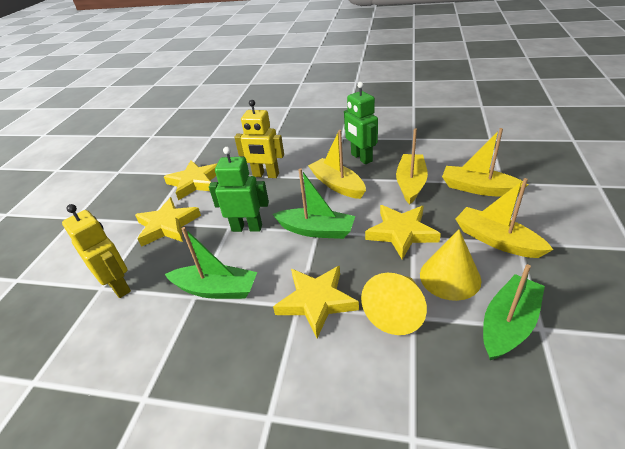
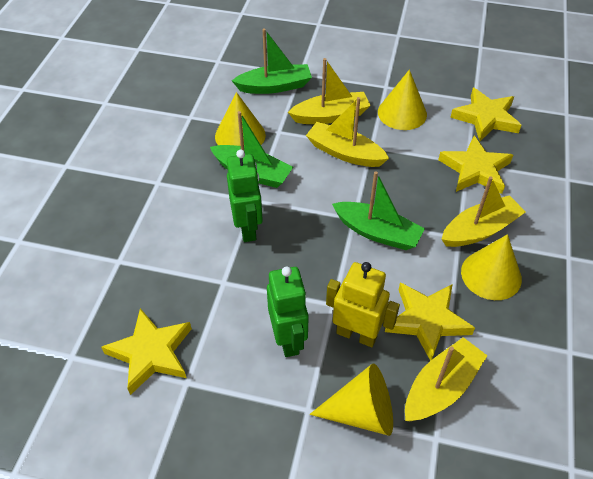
yellow cone: [361,273,427,335] [420,229,482,301] = 2 -> [215,92,266,146] [310,364,393,436] [378,70,427,130] [461,234,522,300] = 4
yellow robot: [62,204,131,298] [234,100,284,178] = 2 -> [326,262,400,347] = 1

